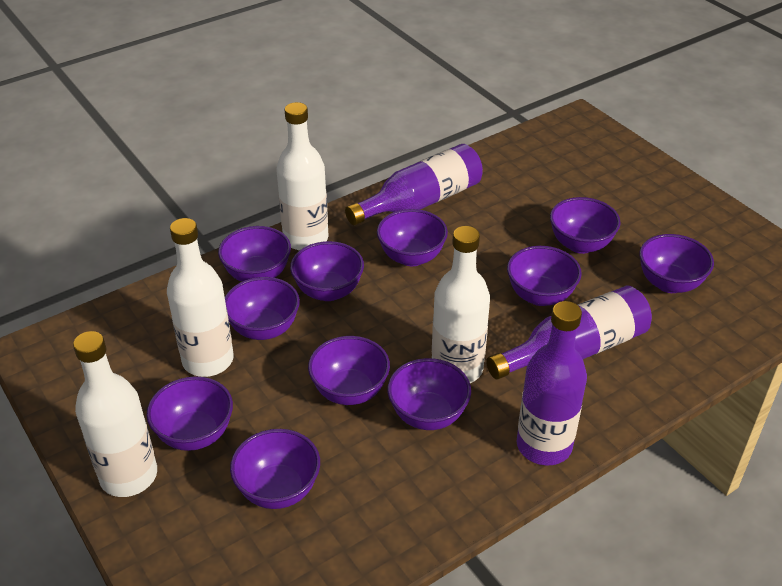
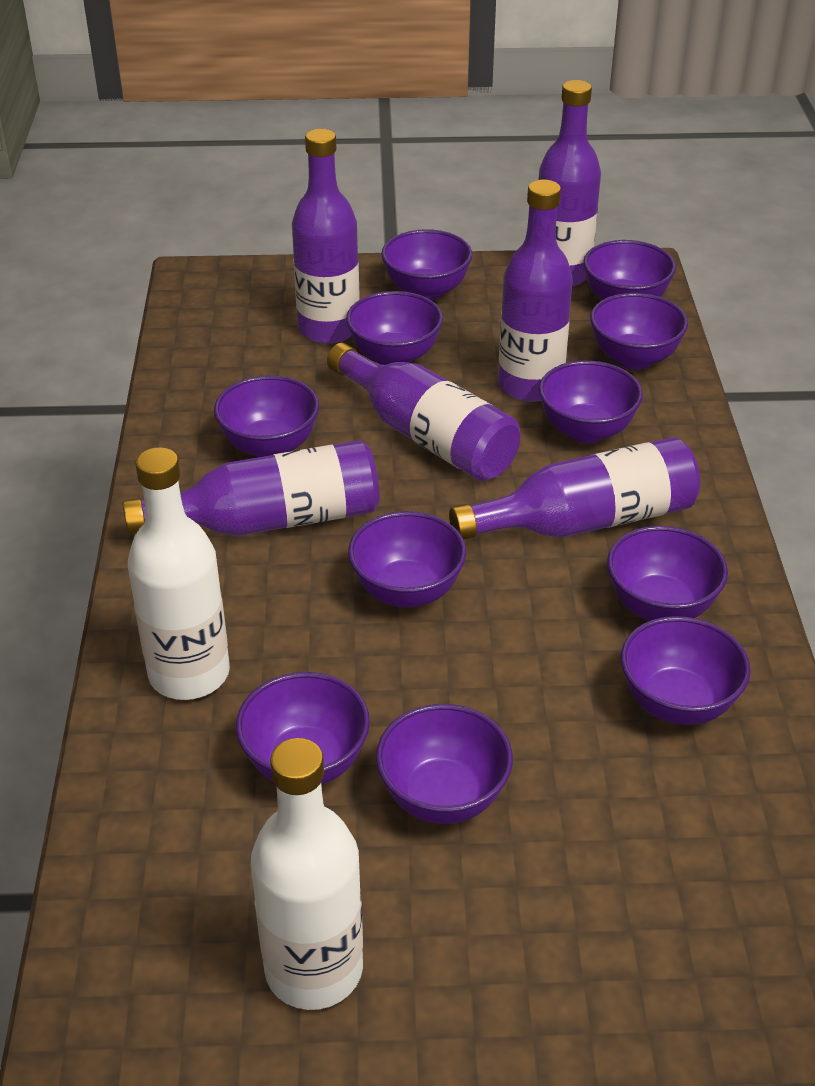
purple bottle: [345,144,483,225] [486,286,652,379] [517,301,587,465] = 3 -> [122,440,380,536] [292,129,360,344] [327,343,520,481] [449,437,700,539] [498,180,573,402] [539,80,601,287] = 6
white bottle: [73,331,157,497] [167,218,234,377] [276,102,328,251] [432,226,490,383] = 4 -> [128,447,230,700] [251,738,363,1010] = 2

